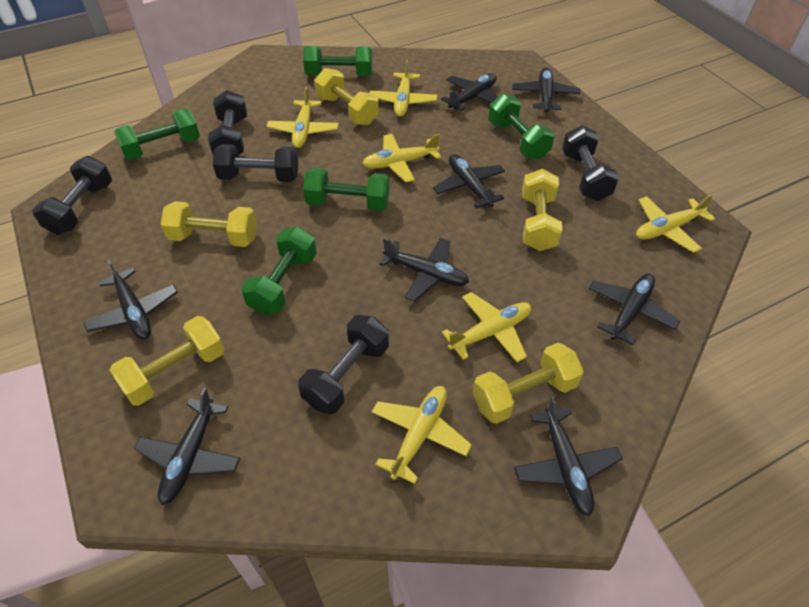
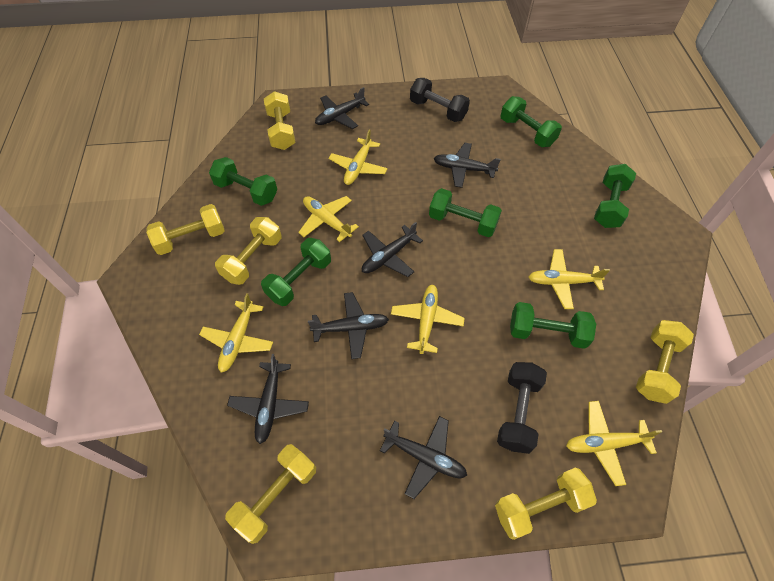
black dumbbell: [32,156,112,235] [208,90,247,155] [213,144,299,182] [298,315,389,414] [562,125,619,201] = 5 -> [410,78,470,122] [497,362,547,454] = 2
black plane: [84,260,178,339] [133,388,240,505] [379,238,469,302] [433,154,505,209] [441,73,498,111] [512,67,580,112] [514,396,623,516] [589,273,680,345] = 8 -> [227,354,309,444] [308,292,389,359] [315,87,369,129] [362,222,423,277] [380,416,467,499] [434,143,501,188] = 6
green dumbbell: [114,108,200,160] [241,227,317,315] [303,46,373,76] [303,168,390,211] [488,94,554,160] = 5 -> [209,157,277,206] [261,238,331,306] [429,188,502,237] [500,96,562,147] [510,302,596,349] [594,164,636,228] = 6
yellow dumbbell: [110,316,225,406] [161,201,257,247] [315,68,379,125] [473,343,584,424] [522,169,563,251] = 5 -> [146,204,225,255] [215,217,282,285] [225,444,316,544] [264,91,295,150] [495,467,597,540] [636,320,694,404] = 6

